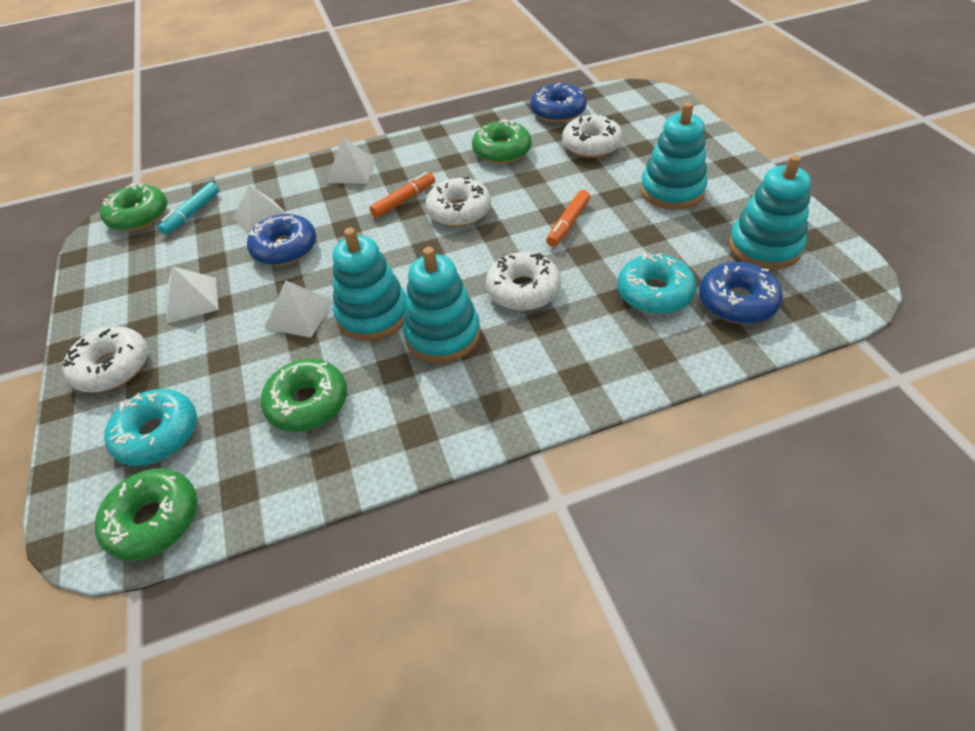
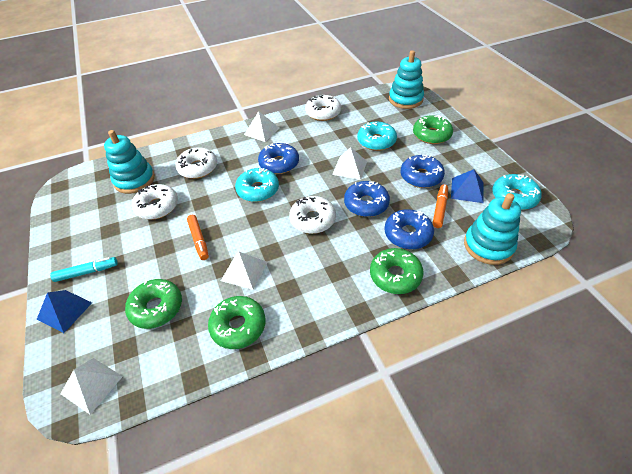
blue donut: [247,214,317,266] [531,83,587,122] [699,262,783,324] = 3 -> [258,143,299,174] [344,181,390,217] [384,209,434,249] [400,155,445,188] = 4
blue pyramid: none = 0 -> [37,290,92,333] [451,169,483,203] = 2
turquoise donut: [104,389,197,466] [617,253,696,314] = 2 -> [235,168,279,202] [357,122,397,151] [492,174,542,210] = 3
turquoise stacking toy: [332,228,406,341] [403,247,481,363] [640,102,707,210] [729,155,811,270] = 4 -> [104,130,155,194] [389,50,424,109] [464,193,521,265] = 3

